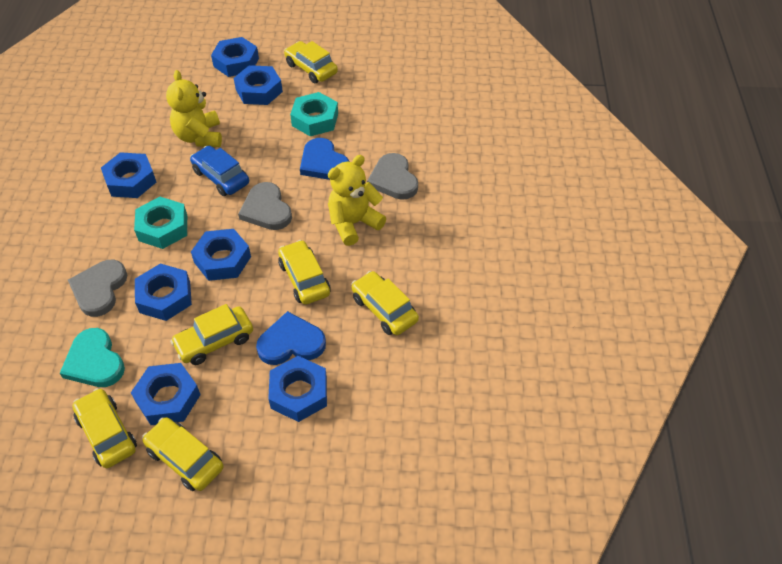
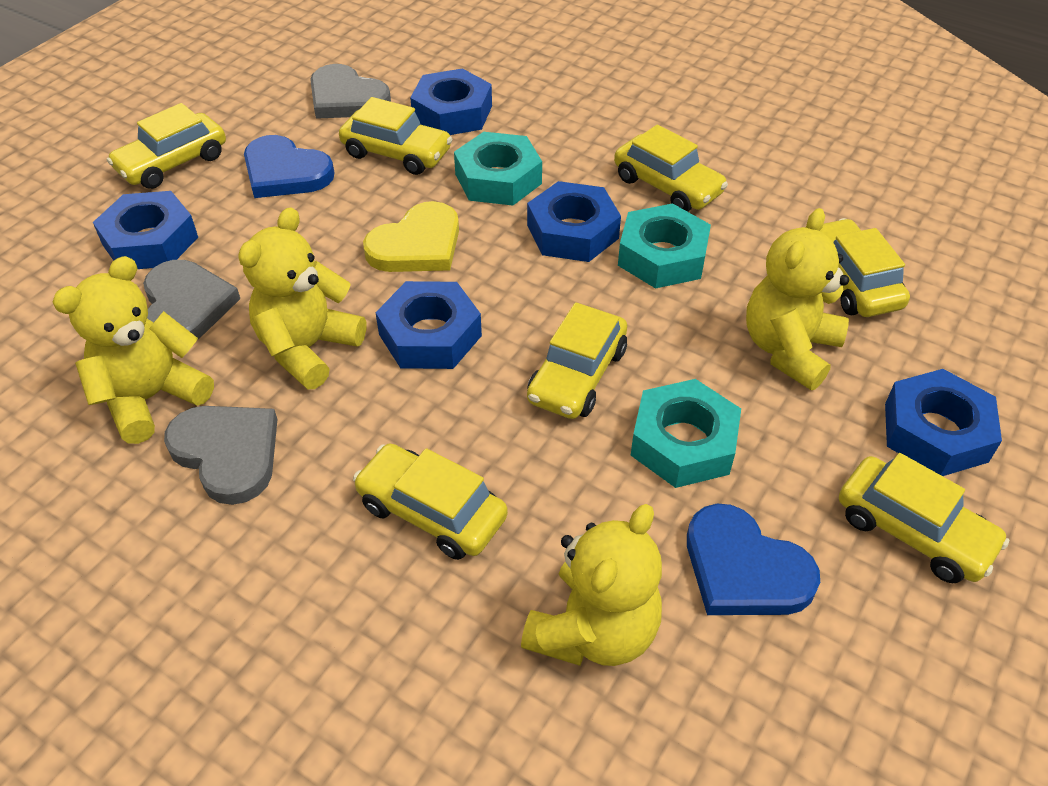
blue car: [190,146,249,196] = 1 -> none = 0
blue nut: [101,152,156,198] [131,363,201,425] [135,263,192,321] [191,229,251,281] [211,37,259,77] [234,65,283,105] [268,356,327,422] = 7 -> [93,191,198,269] [375,281,482,369] [410,68,492,135] [527,181,621,262] [885,369,1002,476] = 5
turquoise heart: [60,328,125,387] = 1 -> none = 0
turquoise nut: [134,197,187,249] [290,92,338,136] = 2 -> [454,132,542,206] [618,203,711,289] [631,379,741,488] = 3
yellow car: [72,388,137,468] [142,417,223,491] [170,304,253,365] [278,240,331,305] [284,41,338,83] [351,271,419,335] = 6 -> [107,103,226,189] [339,97,452,175] [353,443,508,560] [527,302,627,419] [614,124,728,212] [820,218,910,317] [839,453,1009,583] = 7
yellow heart: none = 0 -> [363,201,459,272] = 1
yellow teddy bear: [166,70,222,147] [328,155,386,246] = 2 -> [52,256,214,444] [238,207,366,389] [521,504,662,666] [746,208,849,390] = 4

